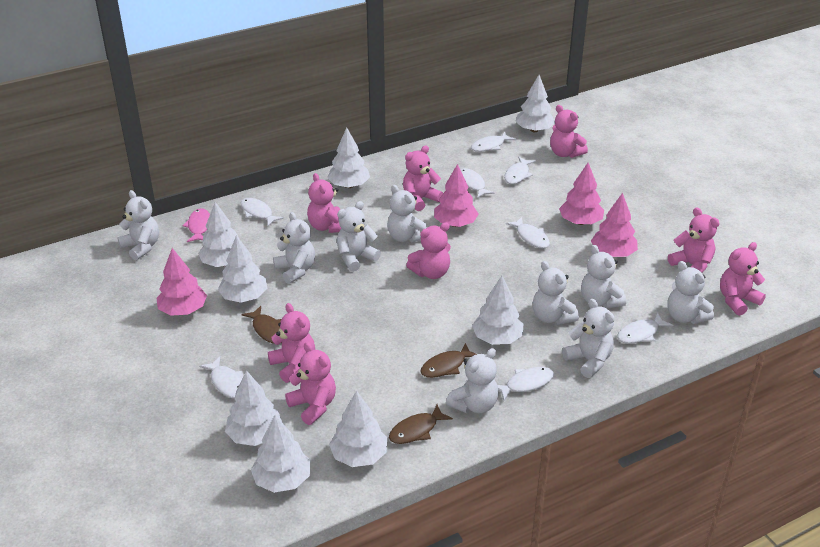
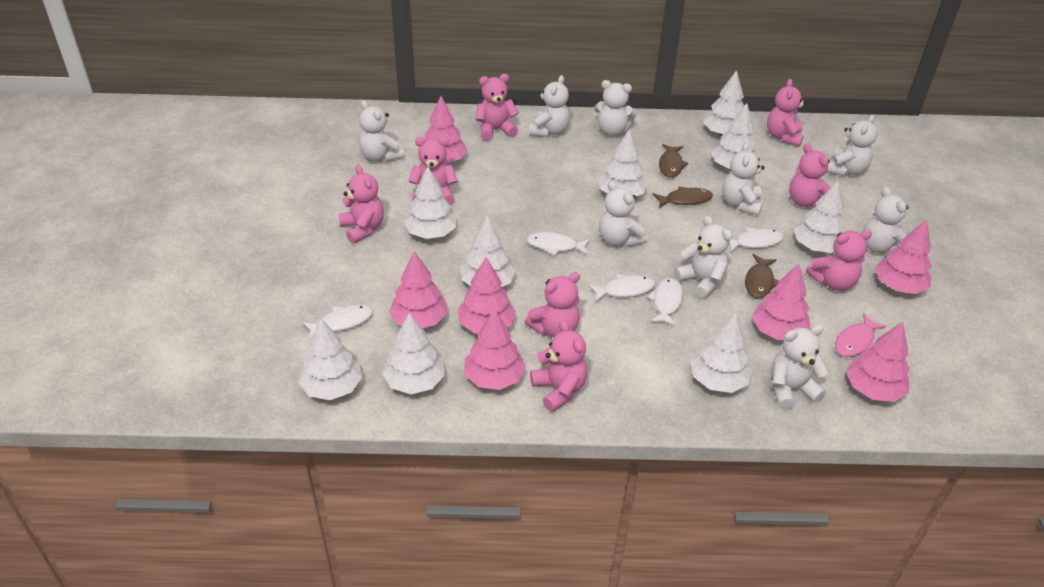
pink tree: [156,248,207,316] [434,164,478,227] [559,163,604,225] [591,193,638,257] = 4 -> [389,251,448,328] [424,96,467,163] [457,257,516,334] [464,309,526,390] [752,264,811,340] [846,322,910,402] [875,219,932,294] = 7
white fish: [199,356,243,399] [240,198,284,226] [460,168,495,198] [471,132,516,152] [498,367,554,401] [504,157,536,184] [506,217,550,249] [617,313,673,344] = 8 -> [302,305,373,340] [526,232,591,256] [588,274,655,302] [647,278,683,327] [729,228,784,253] = 5
white tree: [198,202,239,267] [218,235,268,303] [225,370,282,446] [251,415,310,493] [327,127,370,188] [329,390,387,467] [472,276,523,345] [515,75,555,132] = 8 -> [298,318,362,400] [382,313,445,394] [404,166,456,239] [460,215,516,287] [598,129,648,196] [690,312,752,393] [703,70,744,136] [711,103,759,170] [794,181,846,253] = 9

